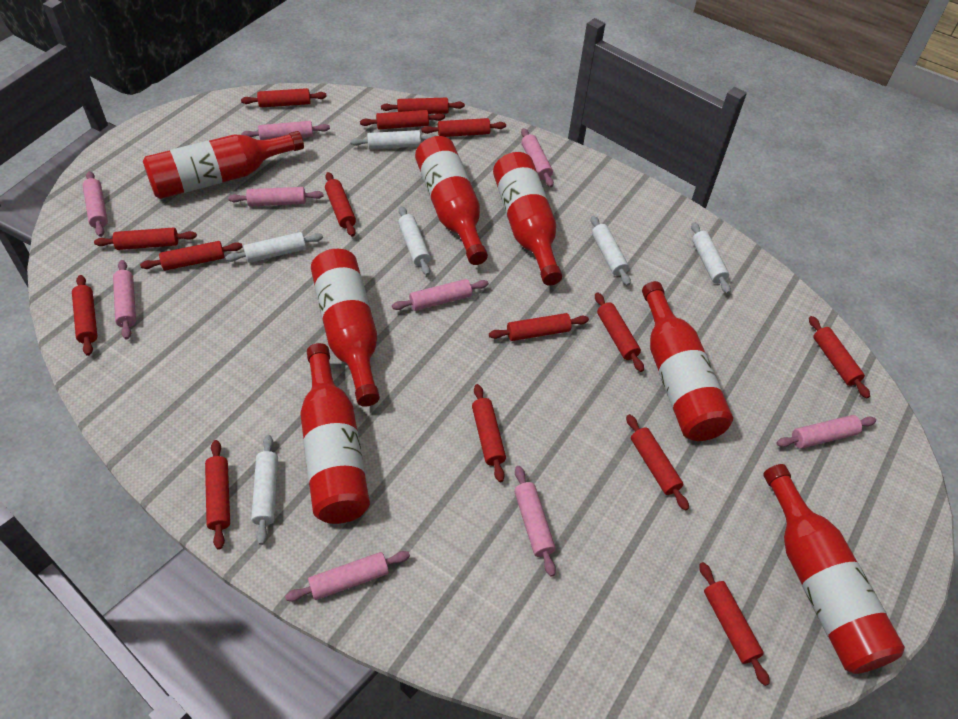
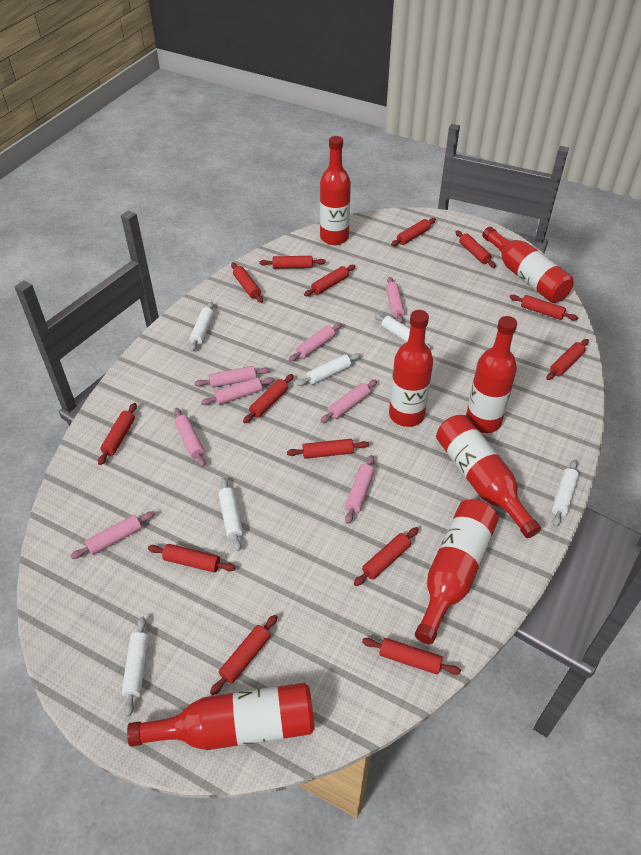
pink rolling pin: [82,171,108,237] [113,260,136,339] [228,187,324,206] [241,121,330,140] [285,551,410,601] [392,279,489,311] [514,466,556,577] [521,128,554,187] [776,415,876,449] = 9 -> [71,511,155,559] [174,408,205,467] [194,366,270,388] [201,377,274,405] [289,323,342,362] [320,380,377,423] [345,455,374,524] [386,277,405,323] = 8
red rolling pin: [72,275,97,356] [94,228,197,250] [140,241,243,271] [205,440,230,550] [241,88,327,108] [325,172,356,237] [360,110,445,129] [381,98,465,114] [421,118,506,137] [472,384,506,482] [489,313,589,341] [595,292,644,372] [626,414,689,510] [699,562,770,686] [809,316,870,398] = 15 -> [98,403,137,465] [148,544,236,572] [210,615,277,695] [231,262,263,303] [243,374,294,423] [260,256,326,269] [287,439,369,459] [304,265,355,296] [354,527,419,586] [362,638,461,675] [391,218,436,246] [456,231,496,268] [509,295,578,321] [546,339,589,380] = 14

